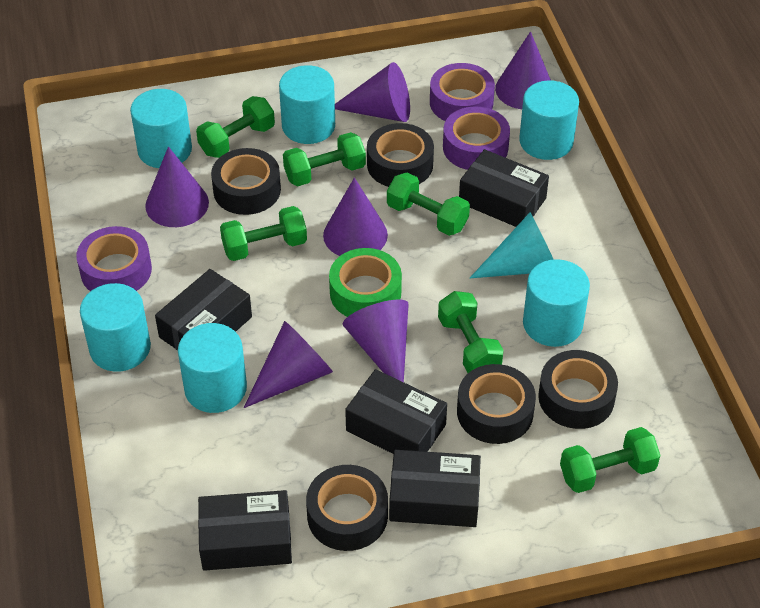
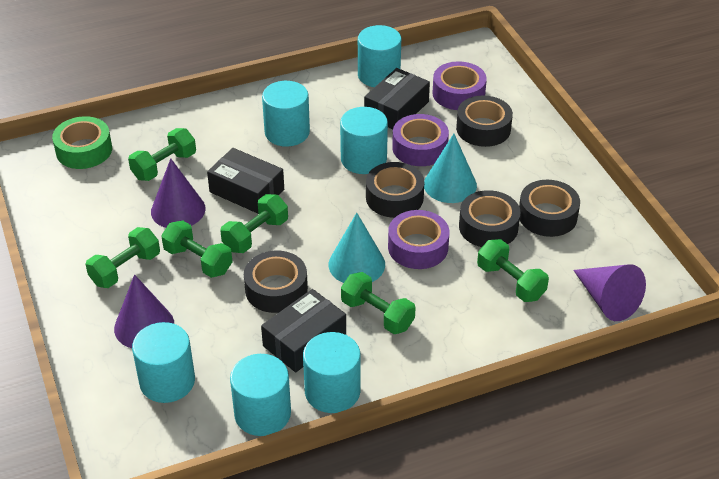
black box: [155,269,252,351] [198,490,292,571] [345,369,447,454] [389,450,481,527] [459,149,549,227] = 5 -> [207,148,284,214] [261,289,346,372] [364,68,430,130] = 3
purple cone: [145,147,209,227] [244,321,333,408] [323,177,388,256] [335,62,410,122] [343,300,409,382] [495,31,551,109] = 6 -> [114,274,174,348] [151,158,205,228] [573,265,646,321] = 3
turquoise cone: [470,212,554,278] = 1 -> [328,213,385,283] [424,134,477,203] = 2

